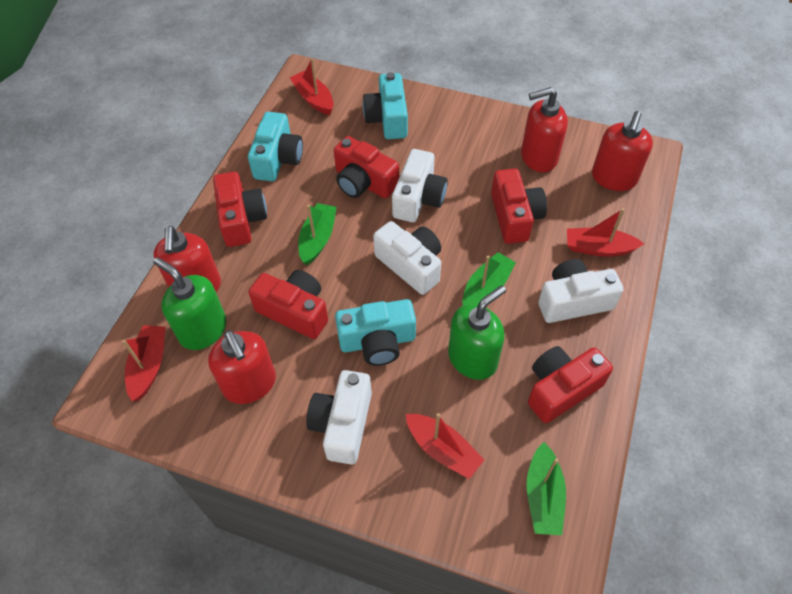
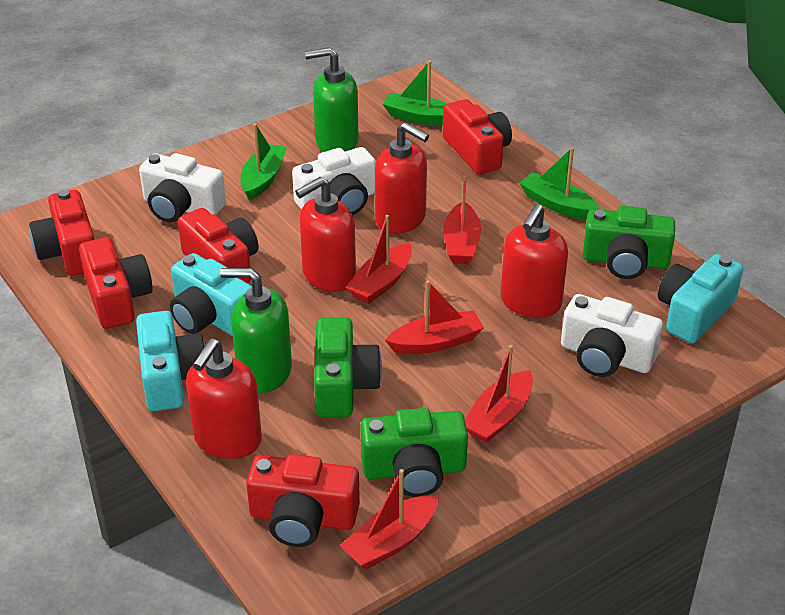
green camera: none = 0 -> [314,317,382,417] [360,408,468,497] [583,206,675,279] = 3
red boat: [122,325,165,401] [290,59,334,115] [406,413,484,479] [567,208,644,257] = 4 -> [340,469,439,569] [346,215,412,304] [385,280,484,354] [443,175,481,264] [465,345,533,443] = 5
white camera: [306,370,372,464] [373,221,441,295] [392,149,448,222] [538,259,624,323] = 4 -> [139,153,226,222] [292,147,376,215] [561,294,663,377] = 3

